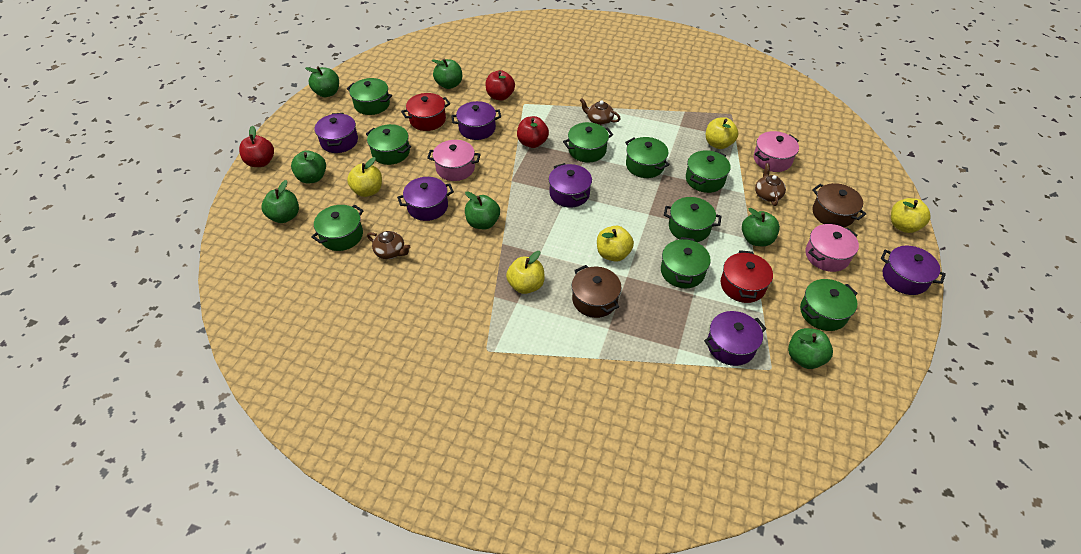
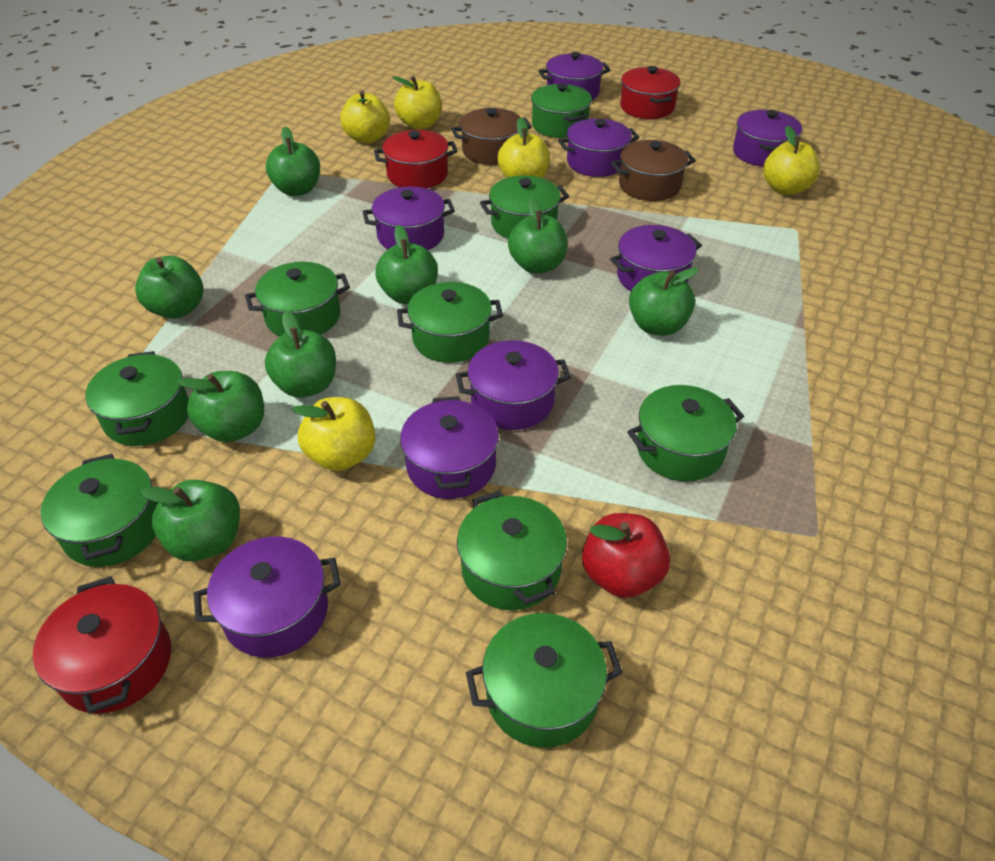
brown teapot: [367,231,411,259] [580,99,621,126] [755,163,786,206] = 3 -> none = 0
green apple: [262,180,299,223] [291,150,326,183] [305,67,339,97] [432,59,462,89] [465,191,500,229] [742,208,780,246] [788,328,833,369] = 7 -> [135,256,203,319] [140,480,240,561] [178,371,264,443] [265,311,336,398] [266,127,320,196] [375,225,438,304] [508,197,567,274] [629,267,699,335] = 8
pink pot: [427,140,481,181] [754,131,799,172] [805,224,859,272] = 3 -> none = 0
purple pot: [315,113,358,153] [397,177,454,221] [451,101,501,140] [549,163,592,208] [704,311,766,366] [881,246,946,295] = 6 -> [194,537,341,658] [363,186,455,250] [400,396,499,499] [456,340,571,430] [538,52,610,100] [558,118,639,177] [610,225,702,291] [733,110,802,167] = 8
red apple: [239,126,274,167] [485,70,515,101] [517,116,549,148] = 3 -> [582,513,670,598] = 1
red pot: [401,93,451,131] [721,250,773,303] = 2 -> [33,576,171,714] [374,130,458,189] [620,66,681,119] = 3

